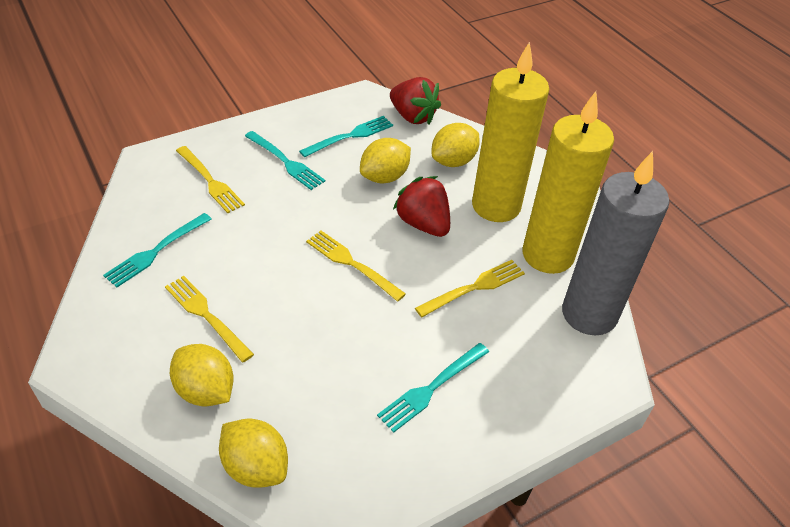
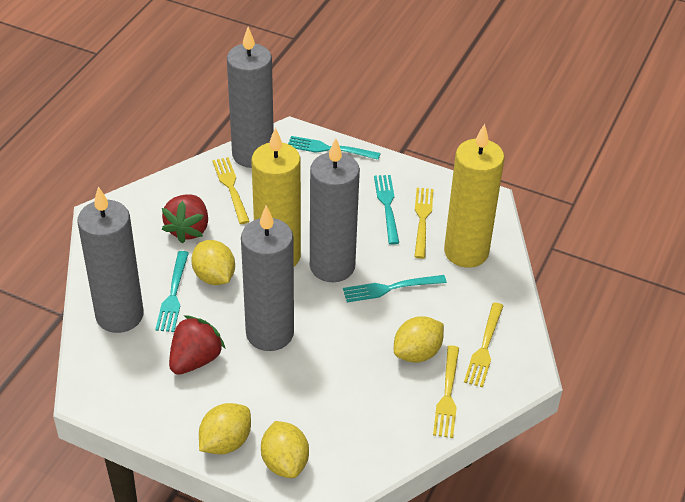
grey candle: [562,151,669,335] = 1 -> [77,186,144,333] [227,27,274,168] [241,205,294,351] [310,138,360,282] = 4

